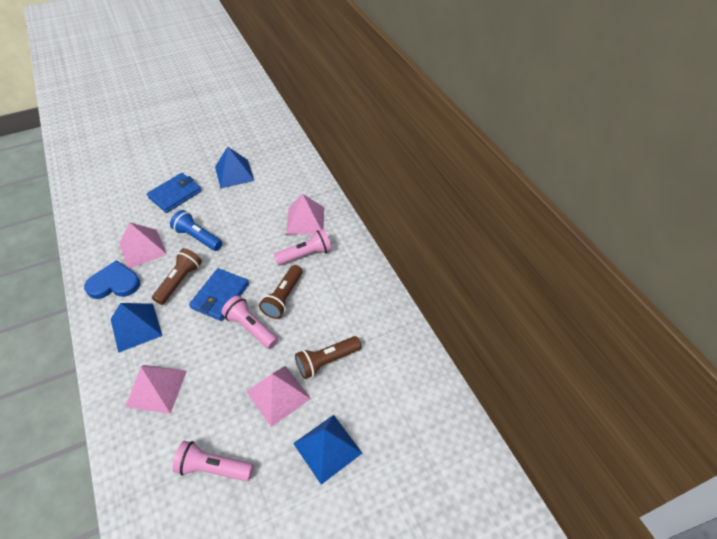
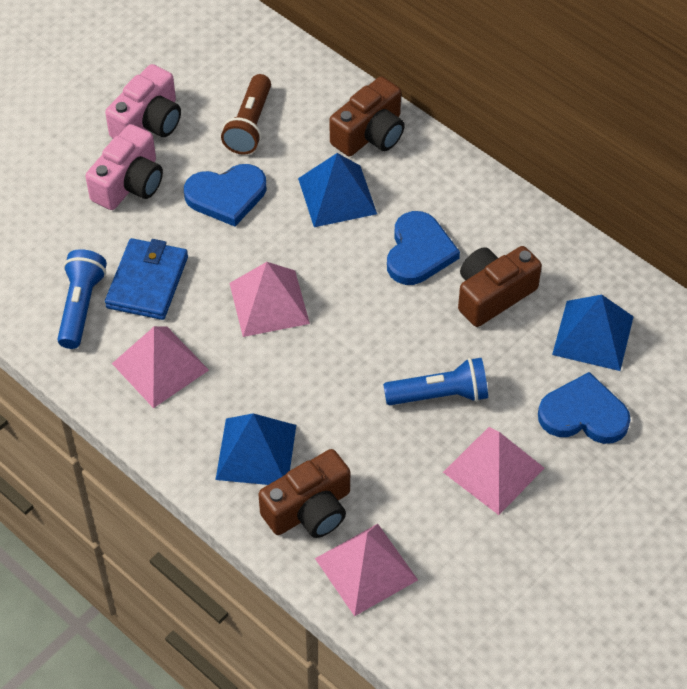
blue flashlight: [170,210,222,251] = 1 -> [57,249,107,349] [383,358,488,405] = 2
blue heart: [84,260,140,299] = 1 -> [184,164,266,227] [387,211,460,285] [538,372,630,444] = 3
blue wallet: [147,173,202,213] [189,268,249,321] = 2 -> [105,238,188,320] = 1
brown camera: none = 0 -> [258,449,350,538] [330,77,405,156] [458,246,542,327] = 3
brown flashlight: [152,248,202,305] [259,265,302,319] [295,336,361,379] = 3 -> [221,74,271,155] = 1
pink camera: none = 0 -> [86,124,163,210] [105,64,181,138] = 2
pink flashlight: [173,441,253,481] [222,296,278,349] [274,229,332,265] = 3 -> none = 0

